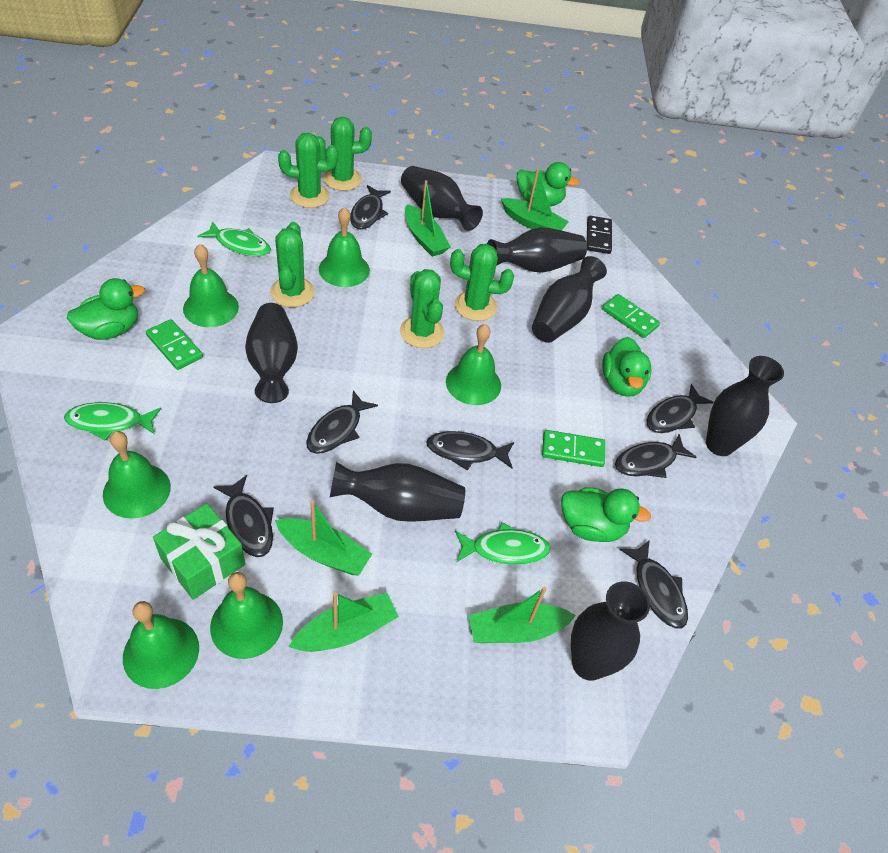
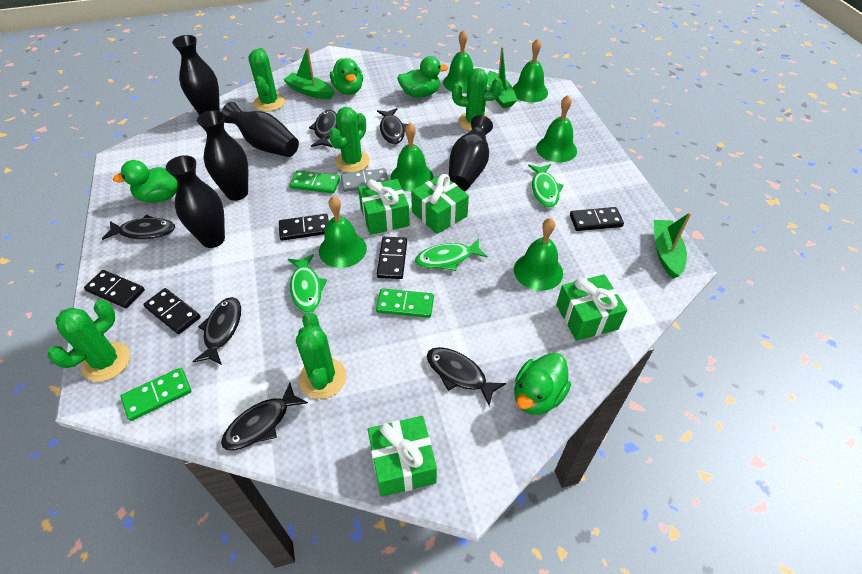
black domino: [587,216,612,254] = 1 -> [84,270,145,308] [143,288,200,334] [279,214,329,241] [377,237,407,279] [570,207,624,231] = 5
black fish: [214,475,274,557] [306,390,378,454] [350,185,391,230] [426,431,514,470] [615,434,696,478] [619,540,688,629] [646,384,714,433] = 7 -> [102,215,175,240] [192,297,241,365] [221,383,308,450] [309,110,337,147] [377,108,408,144] [427,347,506,406] = 6
black vase: [245,303,298,403] [330,462,465,522] [401,166,483,231] [487,228,587,273] [532,256,607,343] [571,581,650,681] [706,356,784,456] = 7 -> [166,155,225,248] [172,35,220,115] [197,110,248,201] [221,102,299,157] [449,115,493,191] = 5
green boat: [275,500,372,575] [288,592,399,652] [405,180,451,257] [468,587,576,643] [501,168,569,230] = 5 -> [283,47,335,99] [487,47,518,108] [654,212,691,279] = 3
green gift: [153,503,245,600] = 1 -> [358,179,410,235] [368,416,437,497] [411,174,469,234] [556,274,627,341] = 4
grey domino: none = 0 -> [341,168,389,192] = 1

